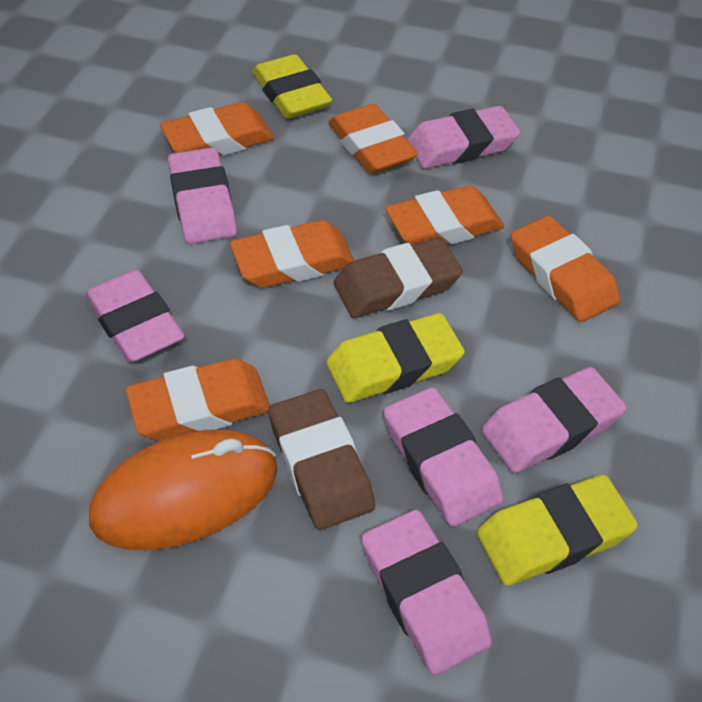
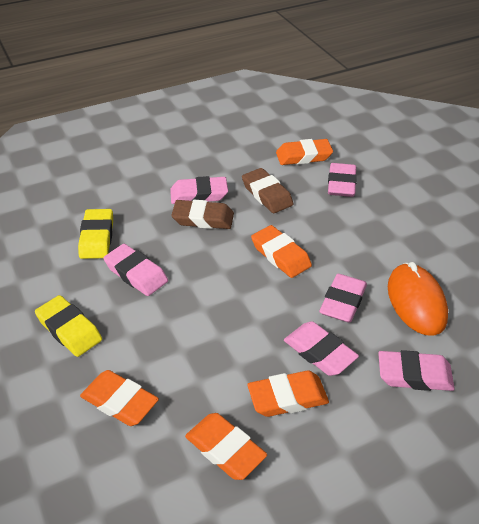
orange eraser: [126,358,270,441] [160,102,274,155] [230,220,355,288] [328,104,418,174] [385,185,504,245] [511,216,620,322] = 6 -> [80,370,159,426] [185,413,267,480] [247,371,329,417] [251,225,312,278] [276,139,333,165] = 5
yellow eraser: [252,54,332,119] [326,313,465,403] [477,475,638,586] = 3 -> [35,295,102,357] [78,209,113,259] = 2

